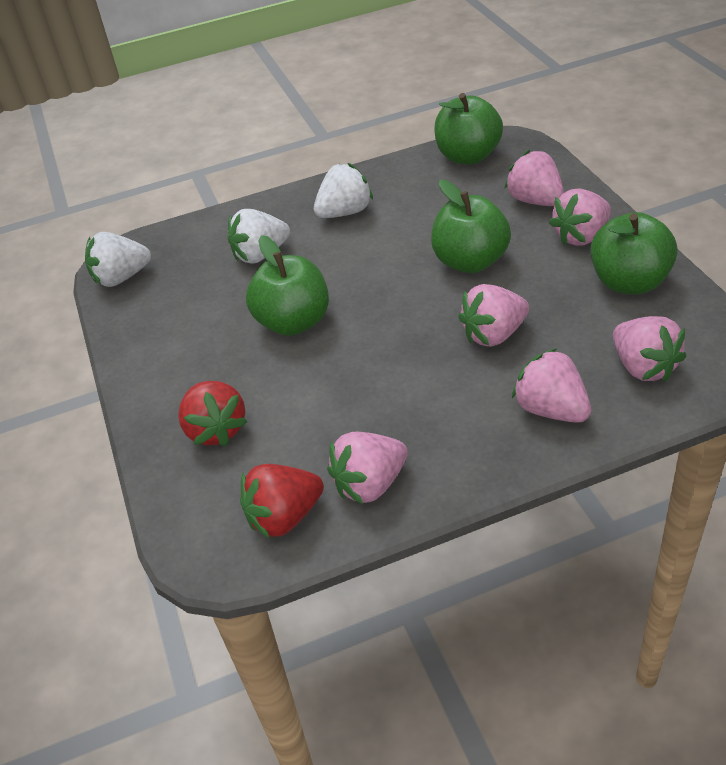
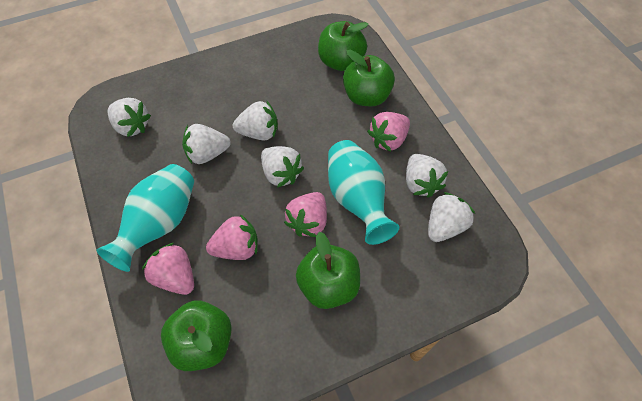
pink strawberry: [327,432,408,504] [458,284,529,347] [504,150,564,206] [512,348,591,423] [549,189,611,246] [613,316,686,382] = 6 -> [142,243,194,295] [206,214,258,260] [284,192,327,237] [367,112,410,152] = 4
red strawberry: [178,381,248,446] [240,464,324,539] = 2 -> none = 0
turquoise vase: none = 0 -> [96,164,194,272] [328,140,399,245] = 2
white strawberry: [85,232,151,287] [228,209,290,264] [314,163,373,218] = 3 -> [107,98,151,137] [182,124,231,164] [233,100,278,140] [261,146,304,188] [406,154,448,198] [428,192,475,242] = 6

